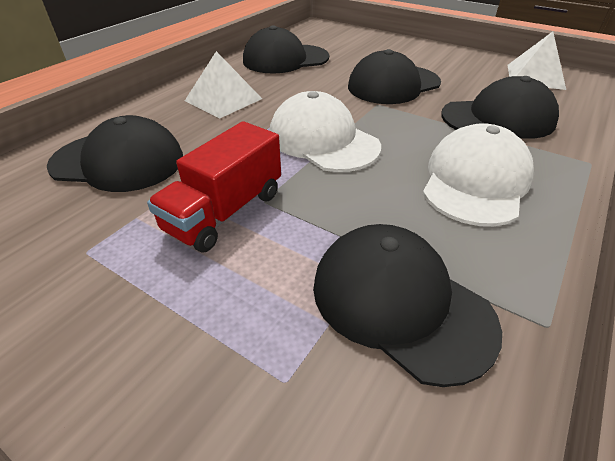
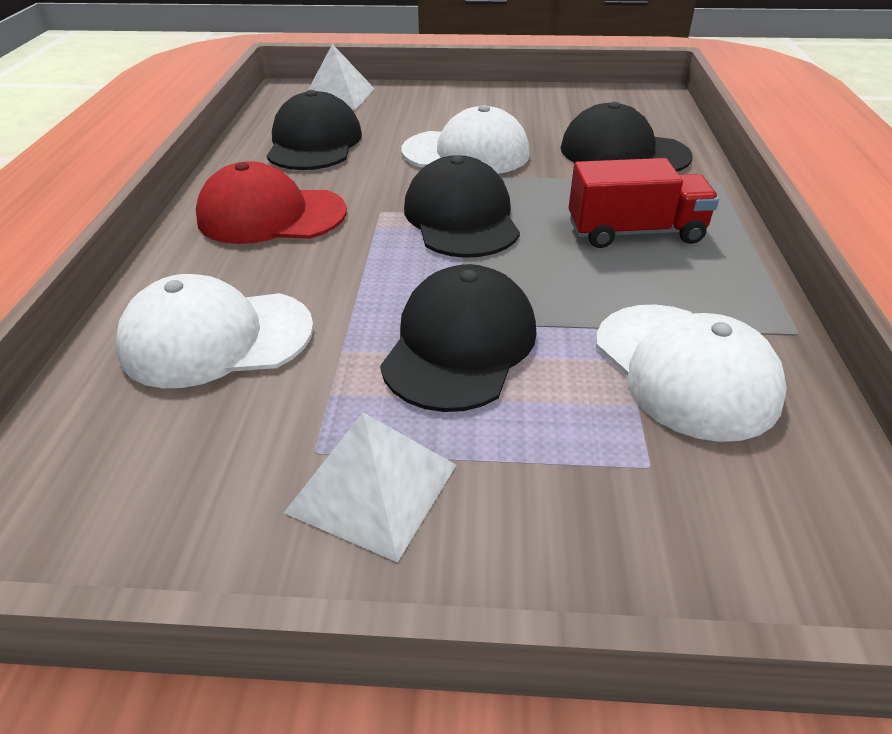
black cap: [47,115,183,192] [243,25,329,74] [313,224,502,387] [348,49,441,104] [441,76,559,139] = 5 -> [267,90,362,170] [380,264,537,412] [404,155,520,258] [561,102,692,172] = 4
red cap: none = 0 -> [196,161,347,244] = 1
white cap: [270,91,381,172] [423,123,534,226] = 2 -> [115,274,314,388] [401,105,530,174] [596,305,787,442] = 3

